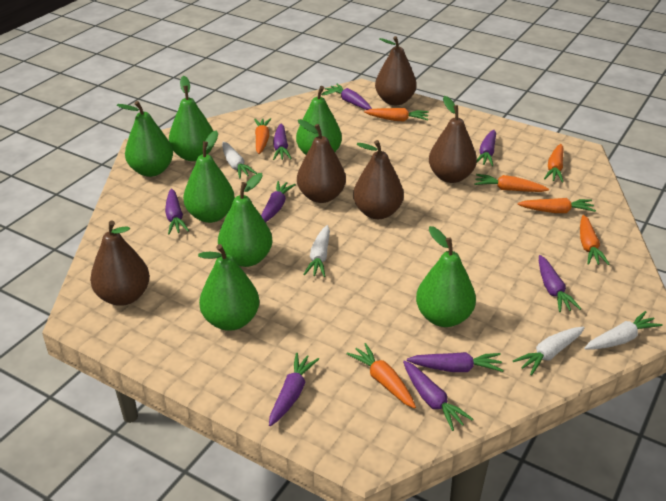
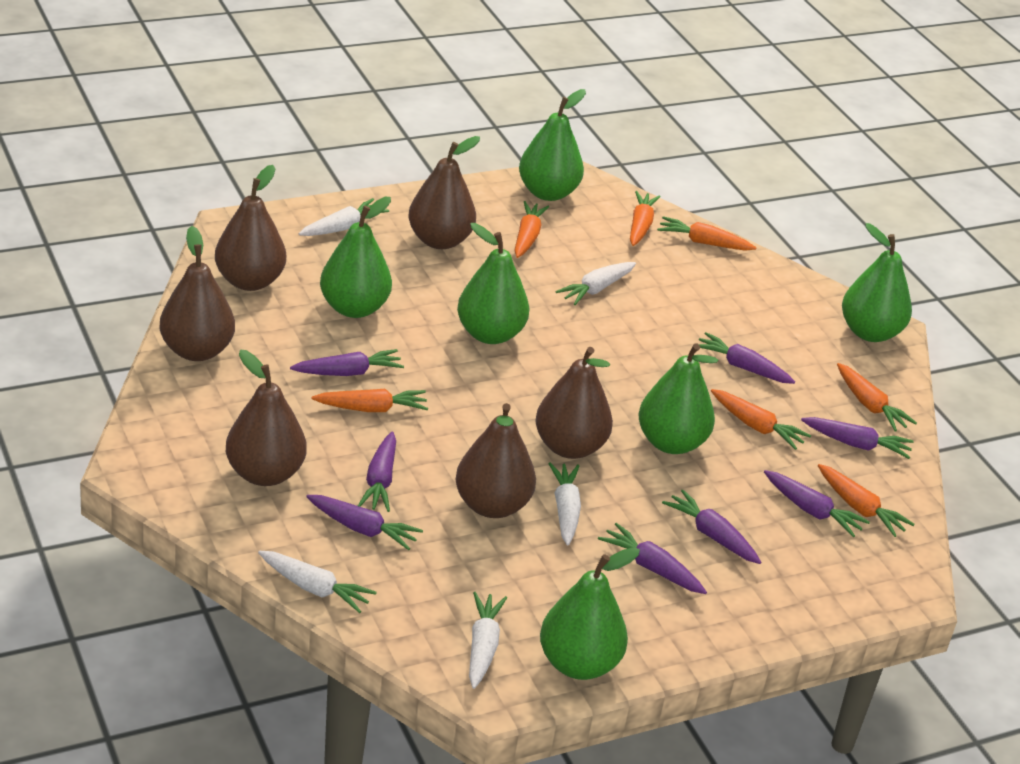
brown pear: [90,220,150,306] [297,119,346,203] [353,140,404,219] [375,36,417,105] [429,96,477,183] = 5 -> [159,226,235,361] [215,165,286,291] [226,350,307,486] [408,136,480,249] [455,403,536,518] [535,347,613,459] = 6
green pear: [117,101,173,177] [169,76,214,161] [183,131,235,223] [198,244,259,331] [218,173,272,267] [296,86,342,155] [416,226,476,327] = 7 -> [320,197,392,318] [457,223,530,344] [519,89,586,201] [540,547,640,680] [639,343,718,454] [842,223,912,342] = 6
purple carrot: [165,189,189,235] [261,181,296,223] [269,353,319,426] [273,124,292,160] [325,84,372,110] [403,360,473,431] [407,352,504,372] [477,130,496,166] [539,255,581,312] = 9 -> [290,349,404,376] [306,495,423,550] [358,432,396,512] [598,523,707,594] [662,490,761,564] [693,332,795,384] [764,470,870,537] [801,417,914,459] = 8
white carrot: [222,142,257,179] [303,225,330,277] [513,327,585,376] [584,311,663,350] = 4 -> [258,551,377,613] [299,198,389,236] [469,592,507,689] [548,462,581,545] [555,262,636,305] = 5

